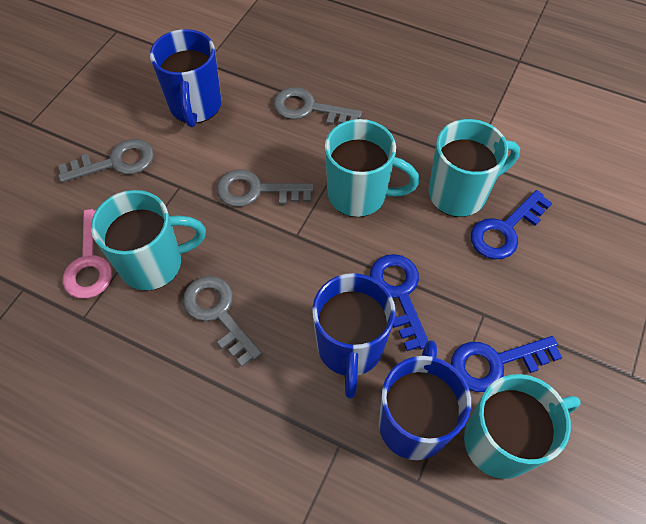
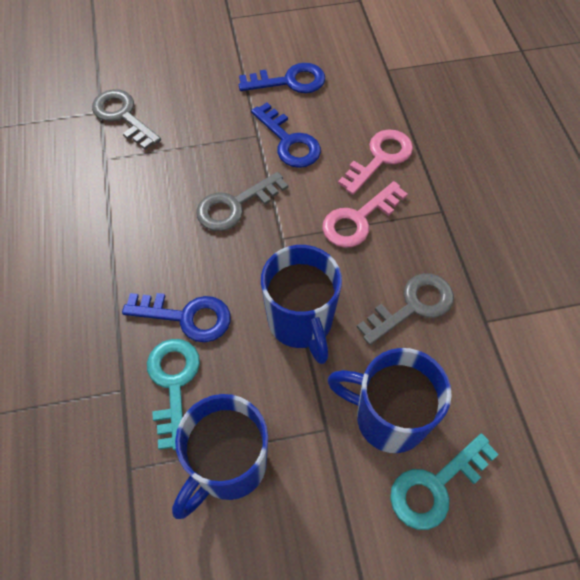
grey key: [58,139,154,183] [183,276,262,367] [216,169,314,207] [273,87,362,125] = 4 -> [92,89,161,150] [196,172,288,231] [357,273,454,345] = 3
pink key: [63,209,112,299] = 1 -> [322,181,408,248] [338,129,413,195] = 2
turquoise key: none = 0 -> [147,339,200,450] [390,433,499,530] = 2
turquoise mug: [91,190,206,291] [325,119,419,217] [429,119,520,217] [464,374,581,479] = 4 -> none = 0

